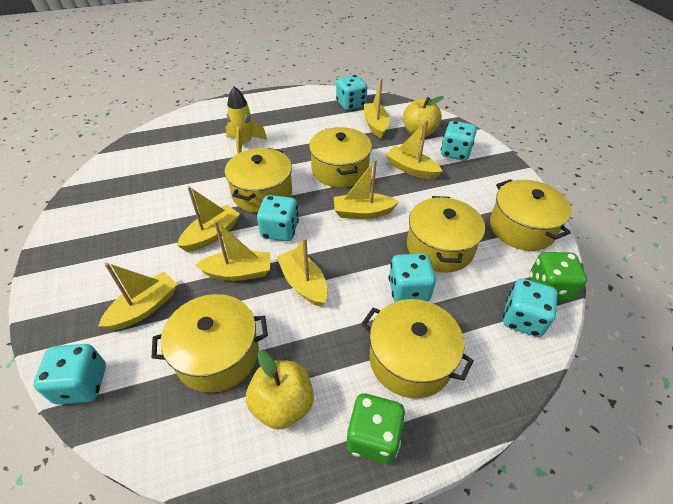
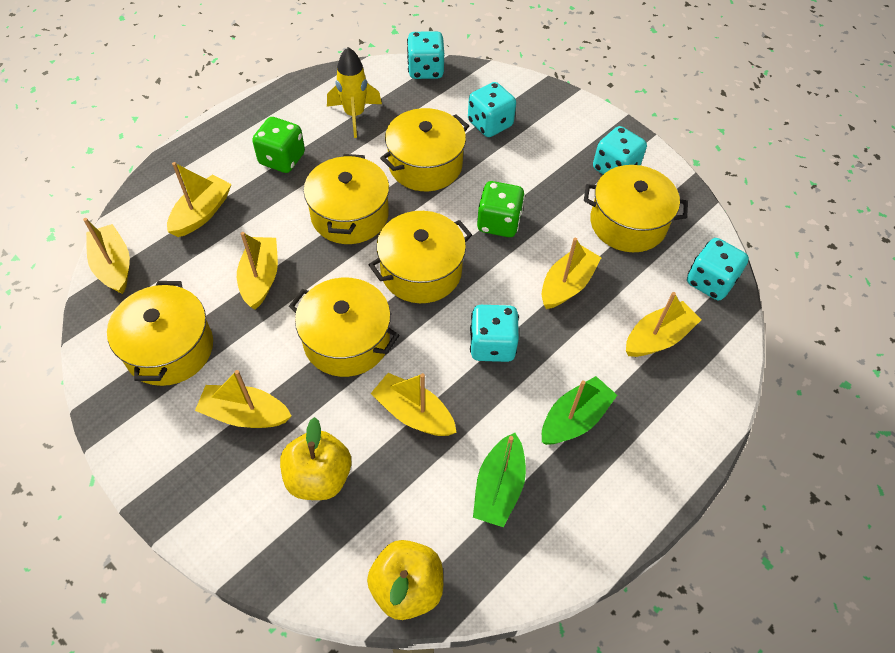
green boat: none = 0 -> [473,433,526,527] [542,376,617,445] = 2
turquoise dice: [34,344,106,405] [257,195,299,241] [336,75,367,110] [389,253,436,302] [441,121,477,161] [503,278,558,337] = 6 -> [407,31,444,79] [468,82,516,137] [470,305,519,362] [593,126,647,175] [687,238,749,300] = 5

